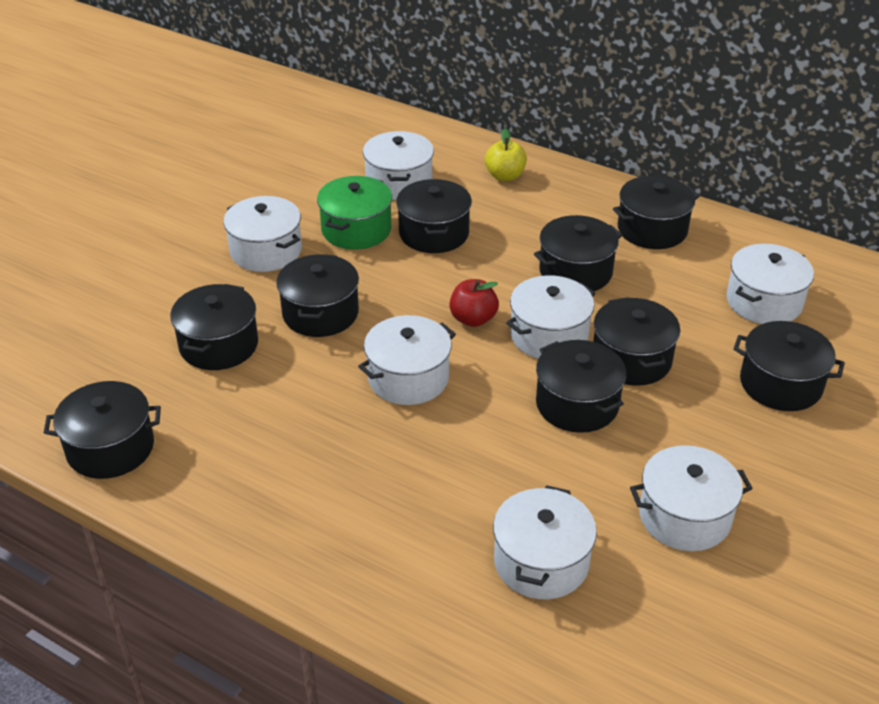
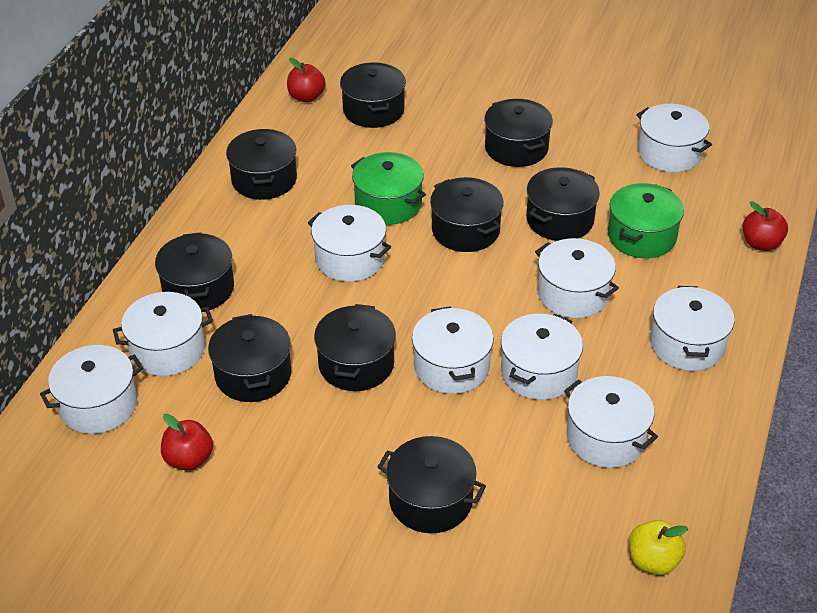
green pot: [317,176,392,250] = 1 -> [351,152,426,225] [608,183,684,258] = 2
red apple: [450,279,499,327] = 1 -> [161,414,213,470] [287,58,326,102] [743,201,788,251] = 3
white pot: [223,196,302,272] [358,315,456,405] [363,131,434,200] [493,485,597,599] [506,275,596,359] [630,445,753,551] [727,244,814,324] = 7 -> [40,345,143,434] [113,292,213,376] [308,205,391,282] [412,306,494,394] [501,314,583,400] [535,238,619,318] [564,376,658,468] [637,104,712,172] [650,286,734,371] = 9

